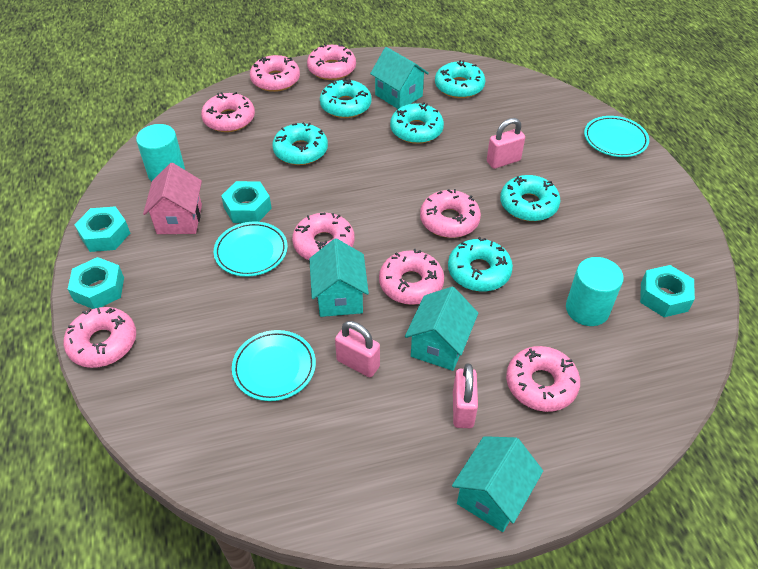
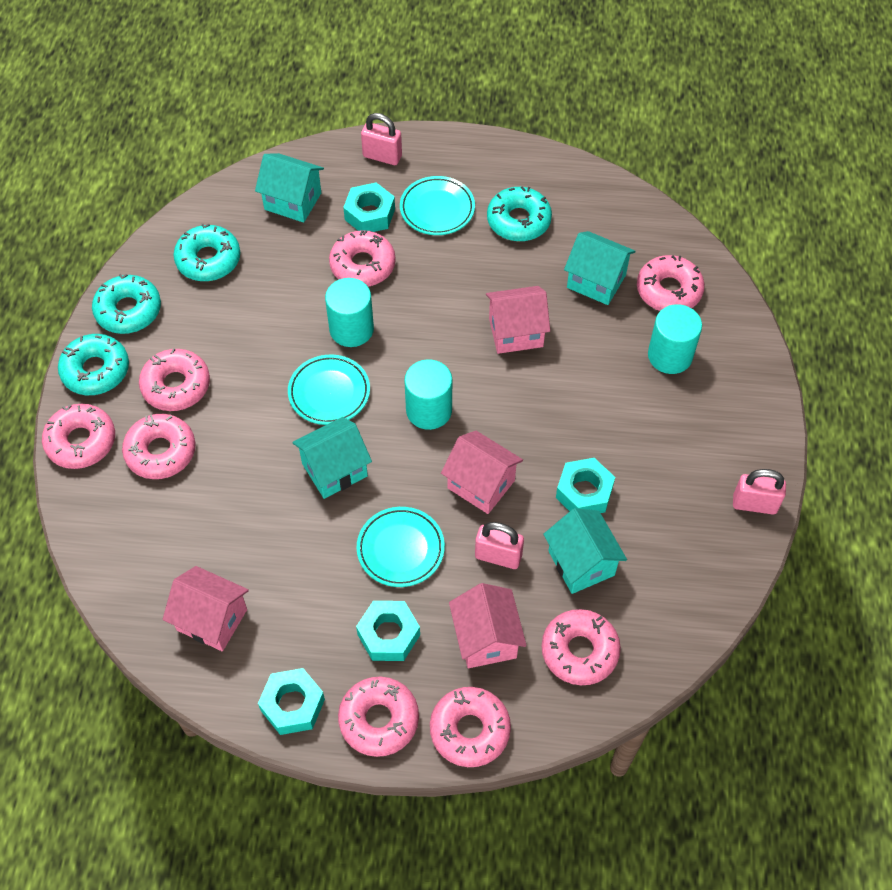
pink house: [143,163,202,234] = 1 -> [163,566,249,651] [441,431,523,514] [449,583,527,668] [486,286,550,354] = 4
turquoise cylinder: [136,124,185,181] [566,257,624,326] = 2 -> [325,278,374,347] [404,359,452,430] [648,304,702,374] = 3
turquoise donut: [272,122,328,165] [320,79,372,118] [390,102,444,144] [435,60,486,98] [448,237,513,292] [500,175,561,221] = 6 -> [58,334,129,395] [92,274,161,334] [173,224,240,281] [487,186,552,241] = 4

